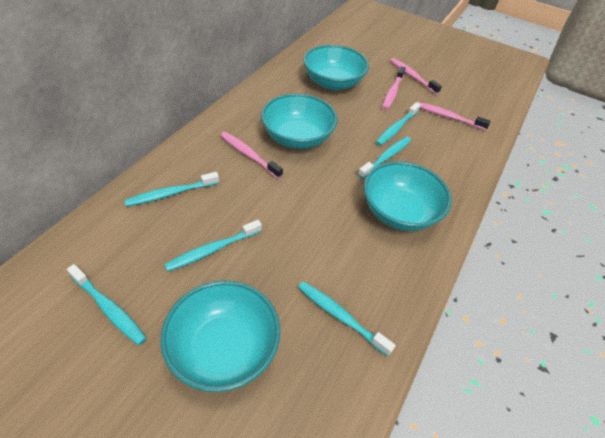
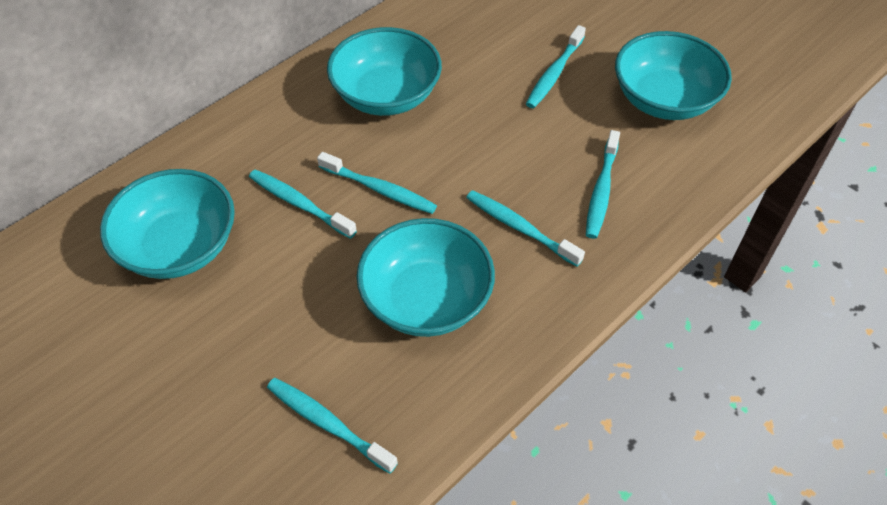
pink toothbrush: [220,132,283,179] [382,66,406,110] [390,58,442,94] [417,102,491,130] = 4 -> none = 0

